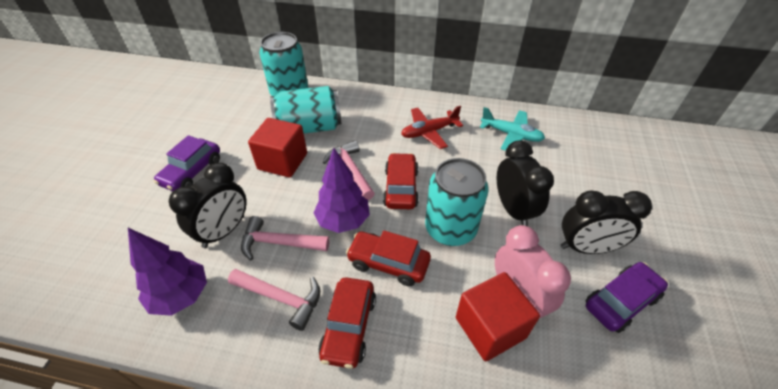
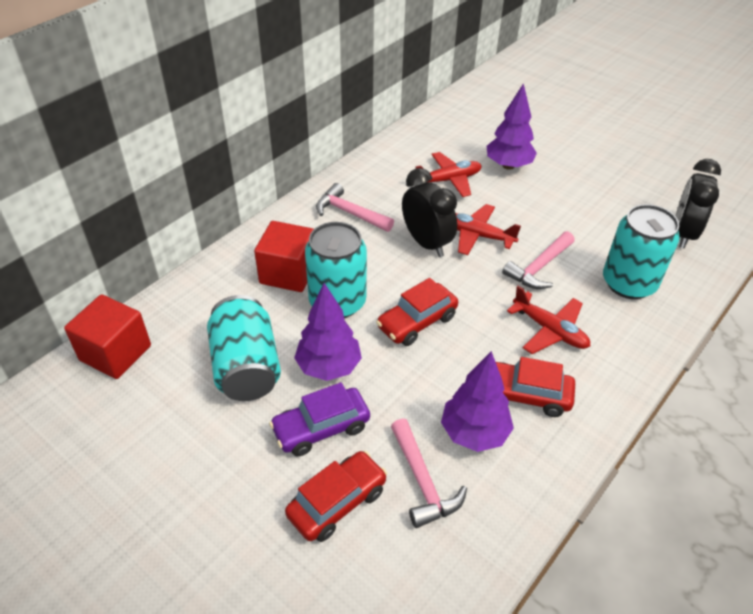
black clock: [169,162,247,248] [497,140,554,226] [561,190,652,254] = 3 -> [402,168,457,257] [676,159,721,249] = 2
pink clock: [495,225,571,322] = 1 -> none = 0
purple car: [154,135,220,191] [586,262,668,333] = 2 -> [269,382,370,456] = 1
purple tree: [128,228,207,316] [314,148,370,233] = 2 -> [294,283,362,381] [441,351,514,452] [487,83,537,170] = 3
red plane: [401,106,463,149] = 1 -> [416,152,482,197] [456,204,521,255] [507,286,590,354] = 3
turquoise plane: [480,107,545,151] = 1 -> none = 0

